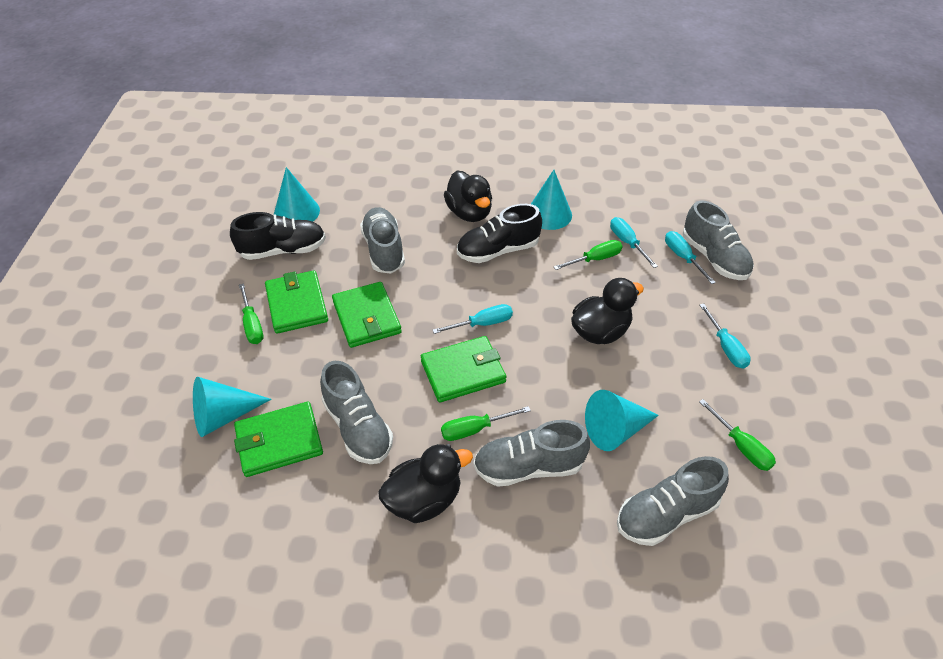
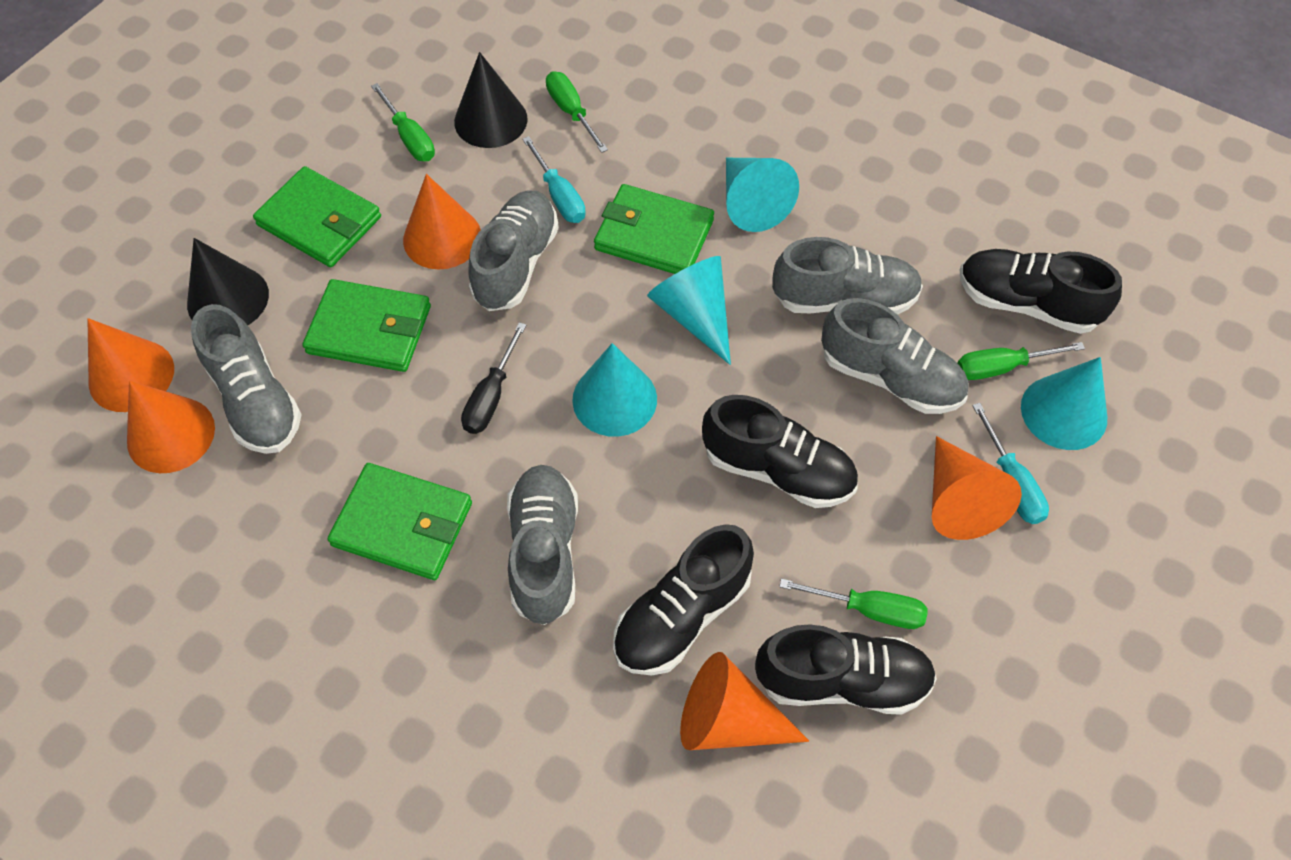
black cone: none = 0 -> [187,238,269,325] [454,52,528,148] = 2
black duck: [378,444,473,523] [444,171,492,222] [571,278,644,344] = 3 -> none = 0
black screwdriver: none = 0 -> [461,322,526,434] = 1
black shoe: [230,212,326,260] [457,204,542,263] = 2 -> [613,524,754,676] [702,395,858,508] [755,624,937,715] [960,249,1122,334] = 4
orange cone: none = 0 -> [88,318,174,412] [127,381,215,473] [403,174,481,270] [680,652,809,750] [932,436,1022,540] = 5
turquoise screwdriver: [433,304,513,334] [610,217,658,268] [665,231,716,284] [700,304,751,369] = 4 -> [522,136,586,223] [972,403,1049,524] = 2

